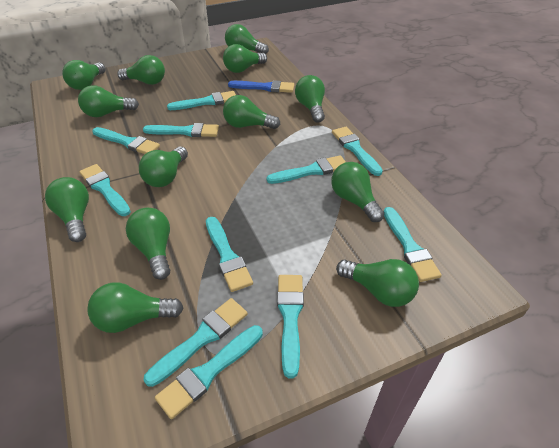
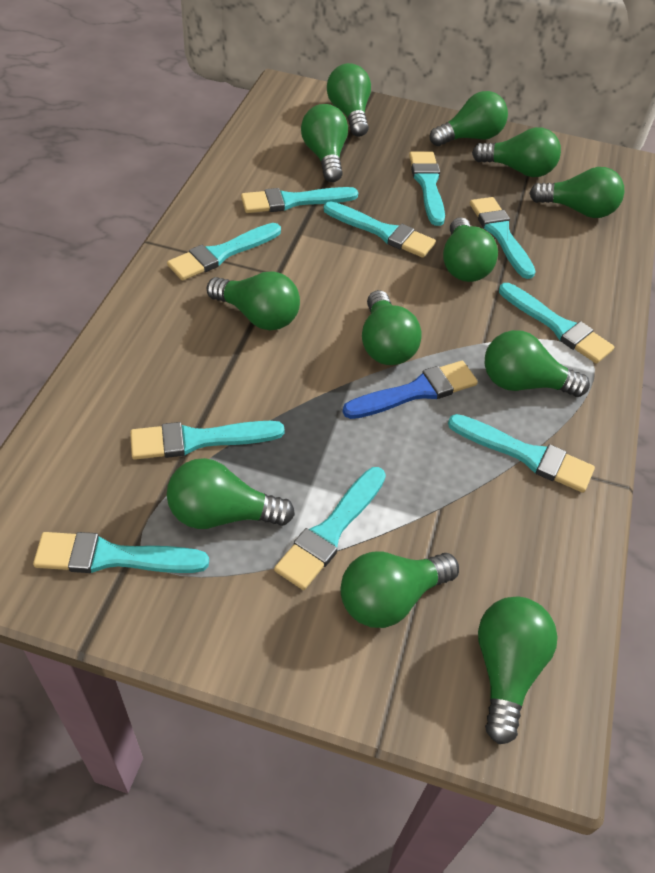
green light bulb: [45,177,89,242] [62,60,105,90] [78,85,139,117] [88,282,183,333] [117,55,165,85] [126,208,170,280] [139,147,188,187] [223,44,267,73] [223,95,280,129] [225,24,269,54] [295,75,325,123] [331,162,384,222] [336,259,419,307] = 13 -> [167,458,295,529] [207,271,300,330] [301,104,348,182] [327,63,371,137] [341,552,459,628] [362,290,422,365] [430,91,508,146] [443,217,498,282] [472,127,561,177] [478,597,558,744] [485,330,590,397] [529,167,625,218] = 12
turquoise brush: [79,164,131,216] [92,127,160,154] [143,123,219,137] [143,298,248,387] [155,325,263,419] [167,91,236,110] [206,217,253,292] [267,155,345,184] [277,275,304,378] [332,127,383,176] [384,207,442,282] = 11 -> [33,532,209,573] [130,421,285,460] [167,223,281,281] [241,187,358,213] [274,467,386,590] [324,201,436,258] [409,151,445,226] [448,414,595,493] [470,197,536,279] [499,283,614,364] = 10

